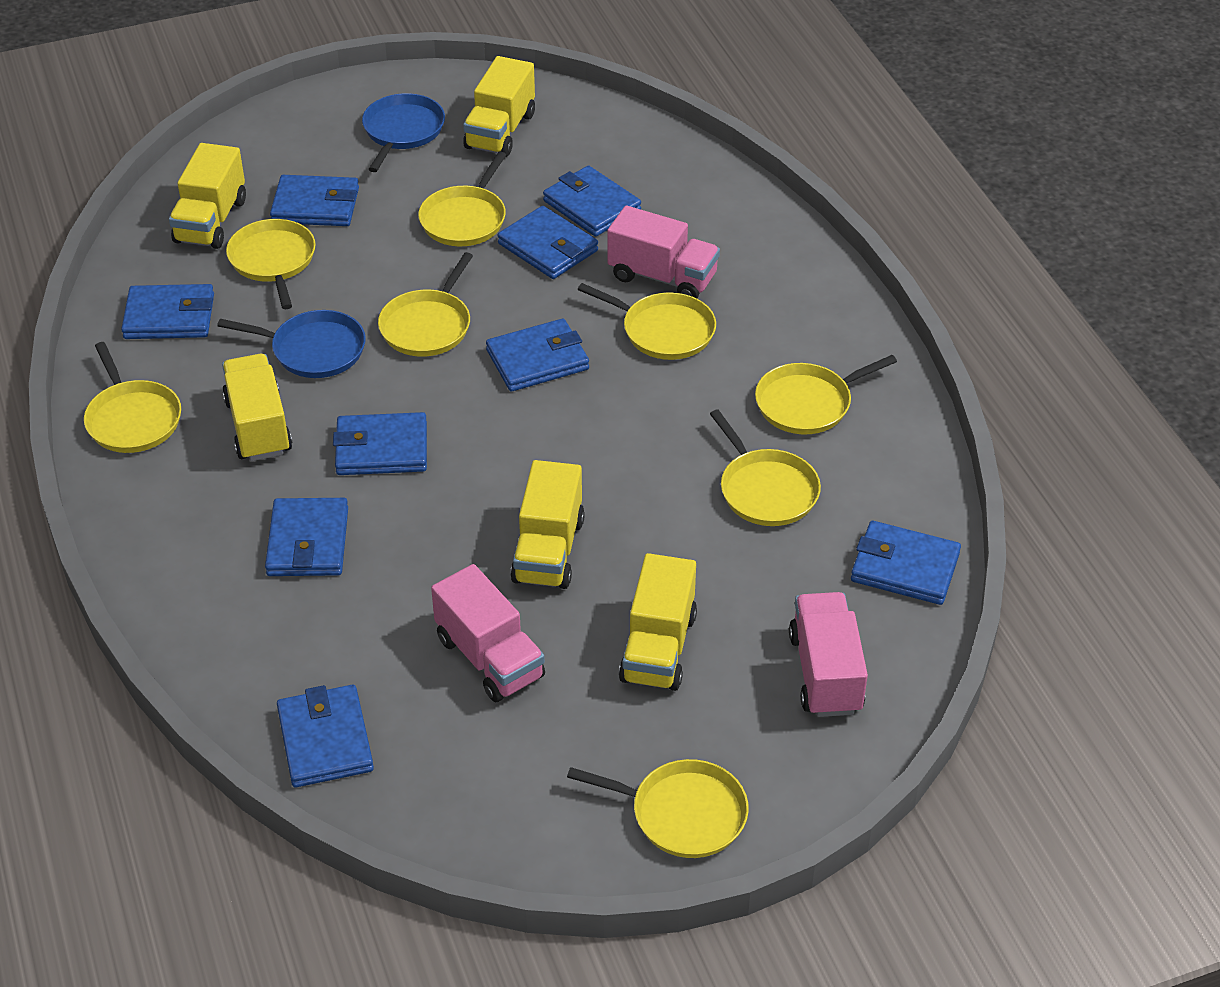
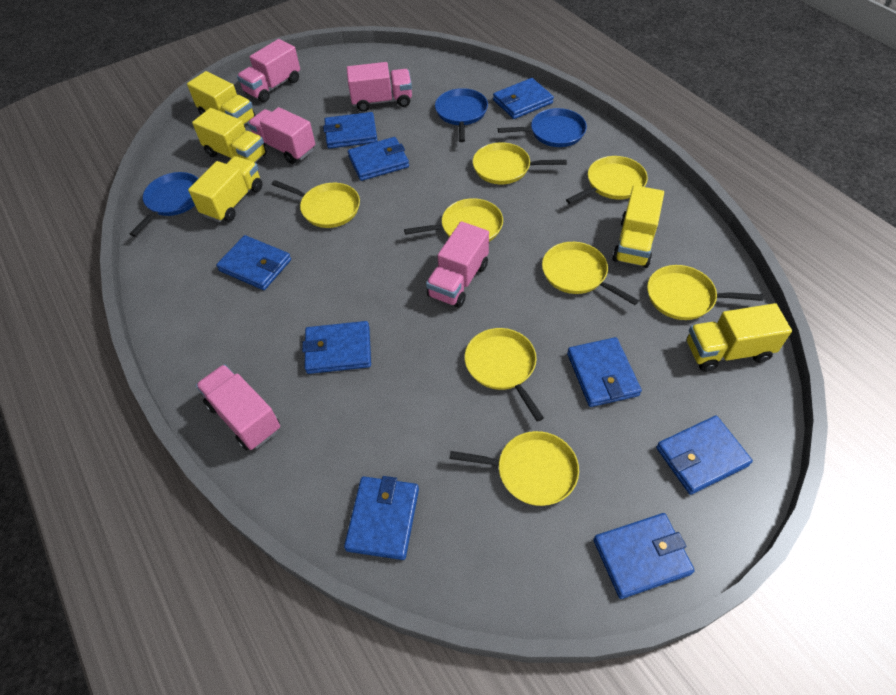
blue pan: [217,310,366,378] [362,93,445,172] = 2 -> [130,172,198,236] [435,88,488,142] [498,108,587,147] = 3
pink truck: [431,564,545,702] [607,206,720,298] [789,592,868,717] = 3 -> [196,364,280,450] [237,39,300,102] [248,107,315,164] [347,62,412,112] [426,221,489,308] = 5

